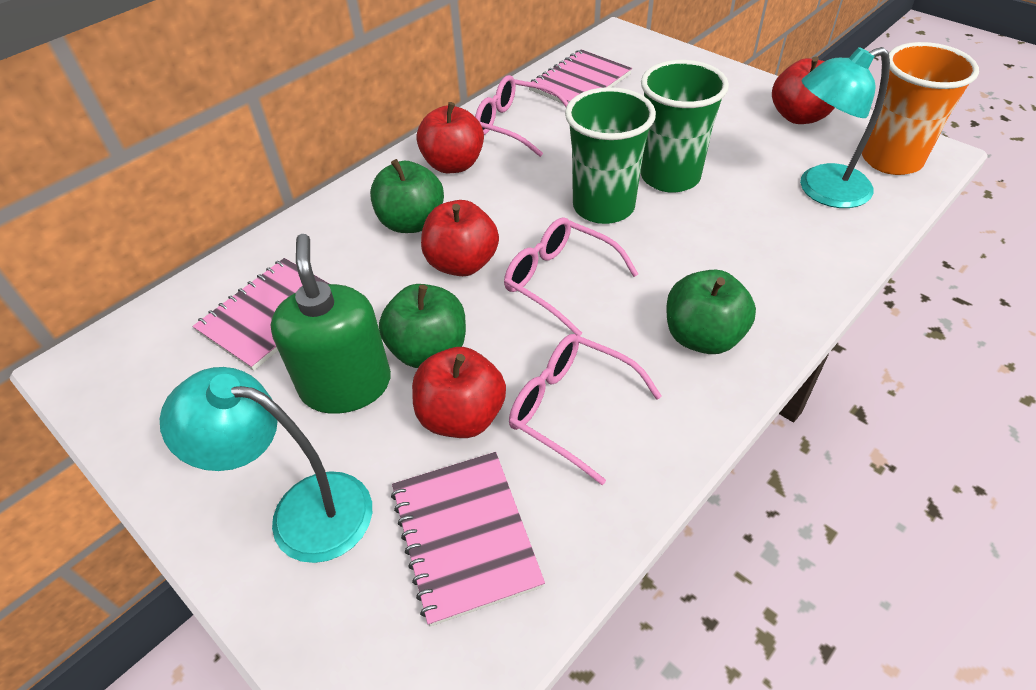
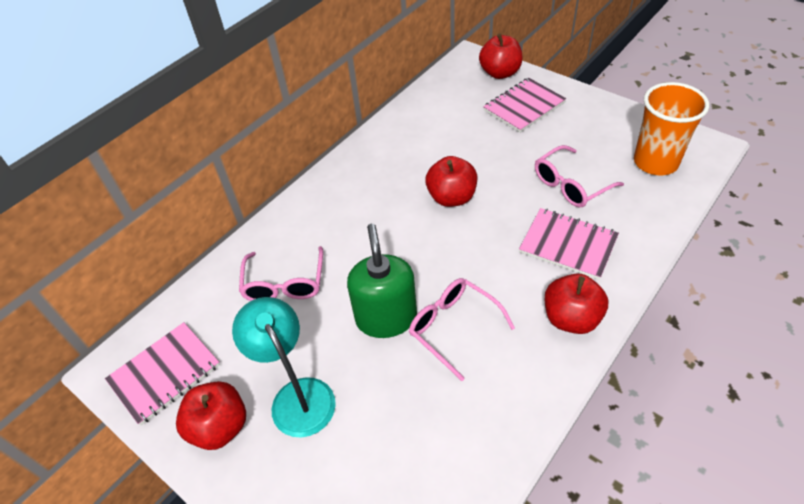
green apple: [370,159,444,233] [379,284,466,368] [667,270,756,354] = 3 -> none = 0
green cup: [565,87,656,224] [641,60,729,193] = 2 -> none = 0
turquoise lamp: [160,367,372,563] [800,47,890,208] = 2 -> [232,297,336,438] = 1

